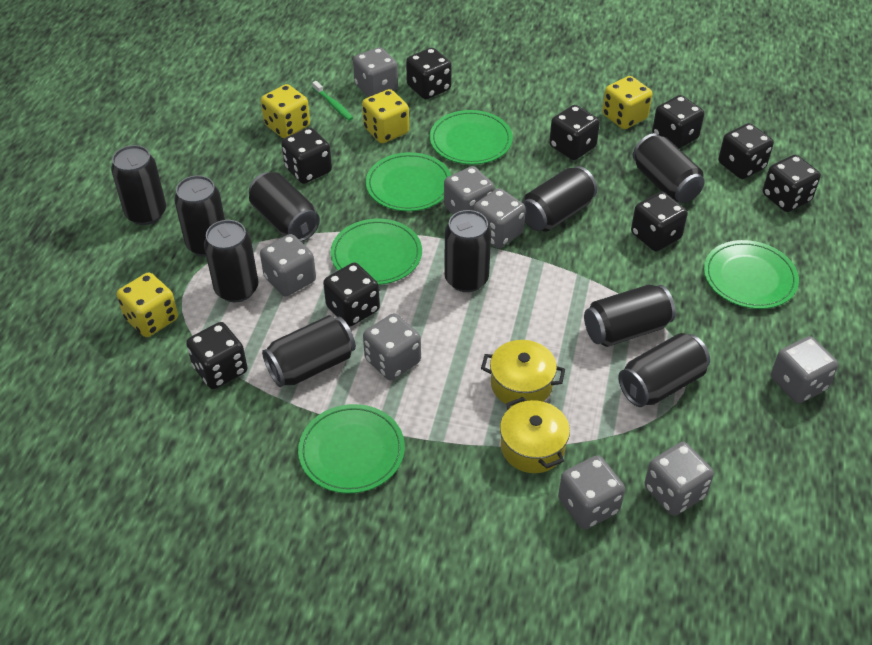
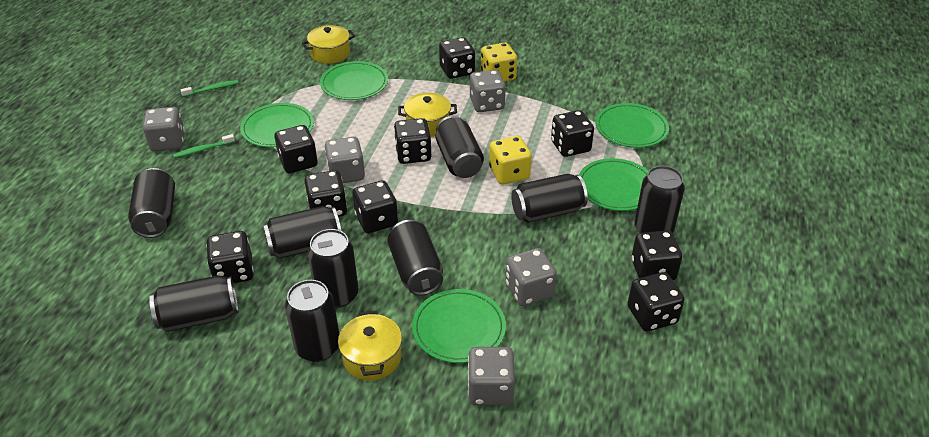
black can: [111,145,166,225] [174,175,225,256] [204,220,258,302] [249,172,320,242] [262,315,356,387] [444,210,491,292] [522,166,597,232] [584,285,676,347] [618,333,710,407] [633,133,705,203] = 10 -> [128,168,175,238] [149,275,238,332] [263,206,341,259] [285,280,339,362] [308,229,358,308] [387,220,443,296] [435,116,484,178] [511,174,588,223] [635,166,685,233] = 9
green toothbrush: [312,81,353,121] = 1 -> [173,134,235,158] [181,80,238,97] = 2
grey dice: [260,234,316,296] [353,47,398,97] [363,313,421,380] [444,166,495,215] [473,188,526,248] [558,455,625,529] [644,442,714,516] [771,336,839,403] = 8 -> [143,107,185,152] [324,137,365,183] [468,347,515,405] [470,70,506,112] [505,248,557,306] = 5
yellow dice: [117,272,178,337] [261,84,310,138] [362,89,409,143] [602,76,653,129] = 4 -> [481,42,517,82] [489,136,532,185] = 2
yellow pot: [481,340,565,407] [500,397,570,473] = 2 -> [302,25,355,64] [338,311,402,381] [398,93,457,137] = 3

